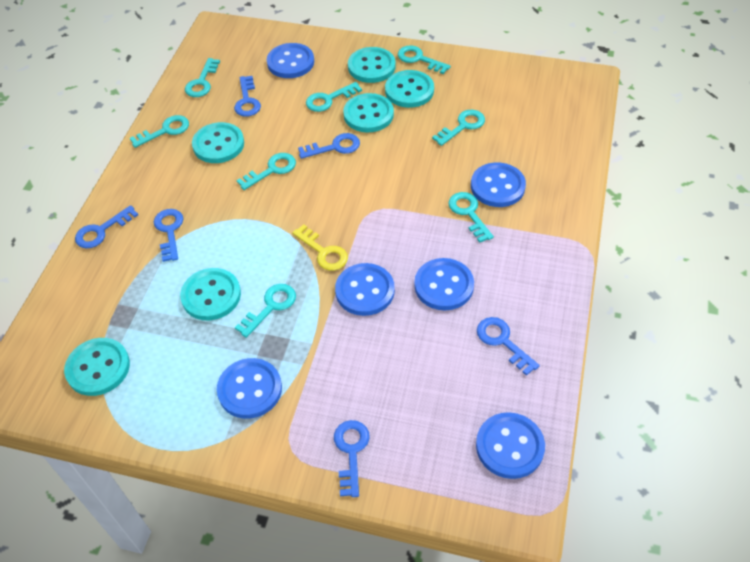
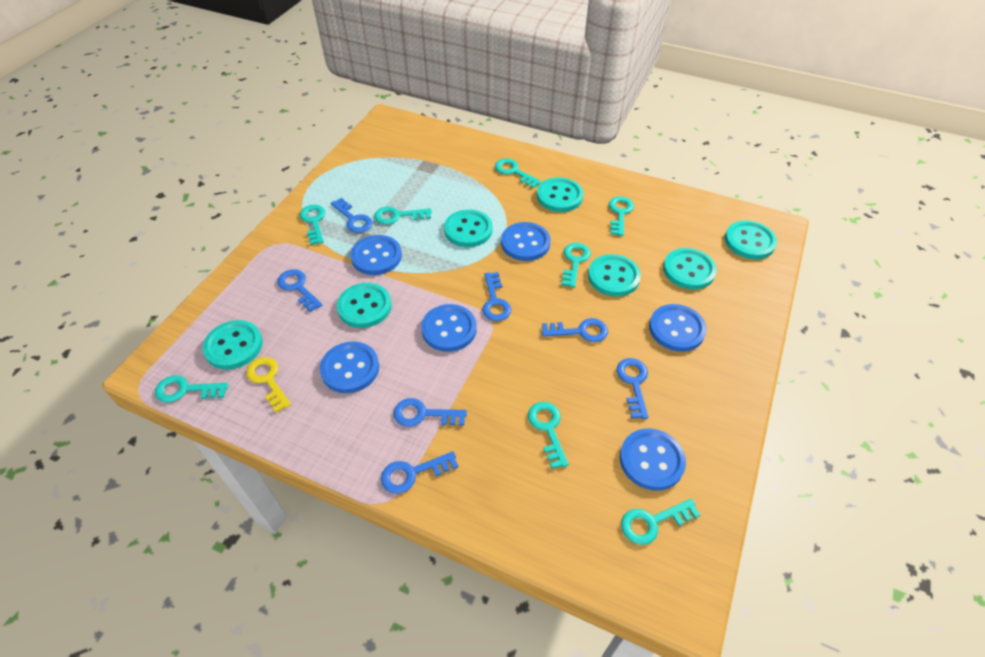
blue key: [75,205,138,248] [154,209,183,262] [234,76,261,117] [298,133,360,159] [334,420,370,497] [477,317,540,376] = 6 -> [277,269,322,312] [331,198,372,233] [381,451,458,494] [393,398,467,427] [482,272,511,321] [542,318,608,342] [617,358,649,419] = 7
turquoise button: [64,338,130,396] [180,268,241,320] [192,122,244,163] [343,93,394,133] [348,47,396,83] [385,70,434,108] = 6 -> [202,320,263,370] [337,283,392,328] [444,209,493,247] [537,177,583,212] [588,254,641,297] [663,248,717,290] [725,221,777,259] = 7

